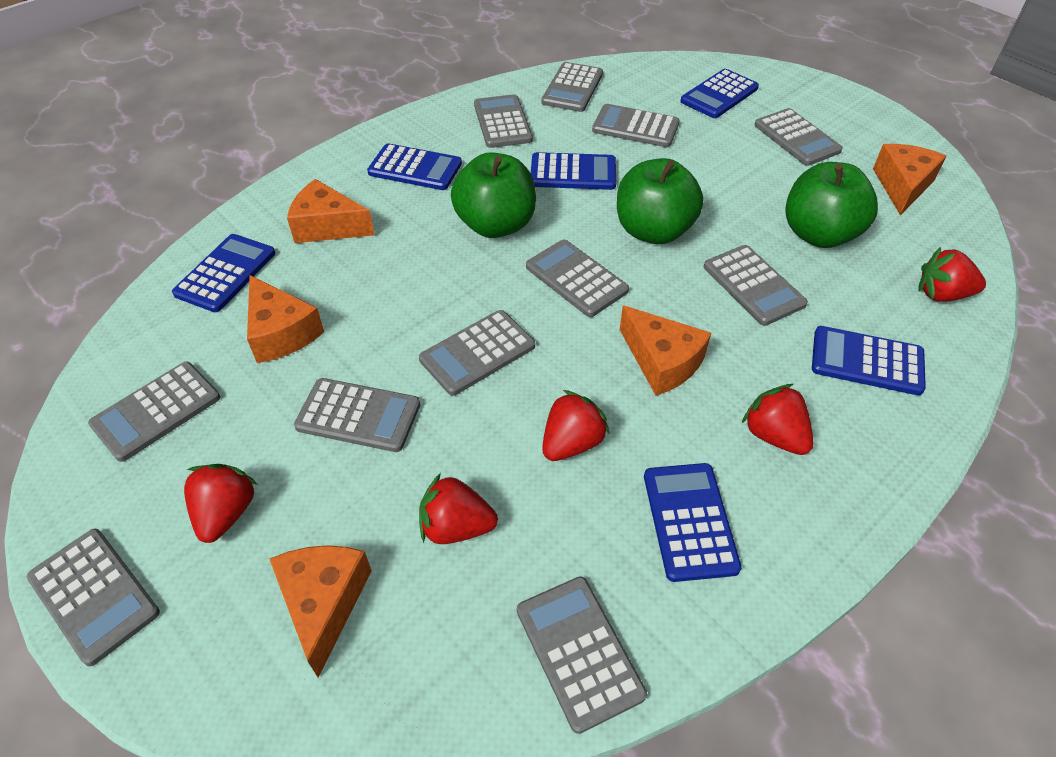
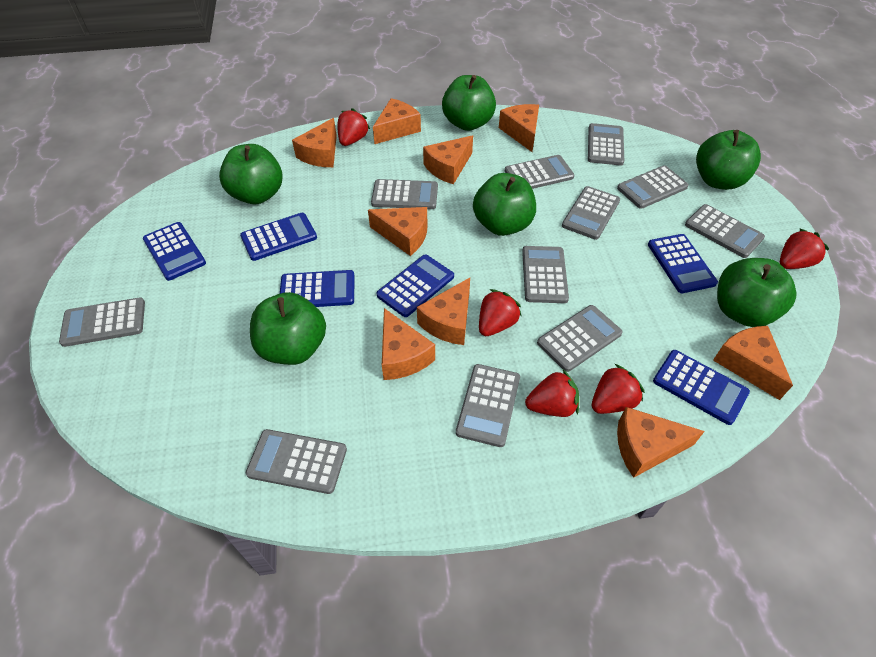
green apple: [451,152,536,238] [617,158,703,244] [785,162,878,248] = 3 -> [219,144,283,204] [250,292,326,365] [442,75,496,131] [473,173,536,236] [696,130,761,190] [717,258,796,327] = 6
orange cheese: [247,275,324,363] [270,545,372,678] [287,179,375,243] [620,306,711,396] [873,144,947,215] = 5 -> [292,118,337,167] [368,207,427,256] [373,98,421,144] [382,308,435,380] [417,278,470,345] [423,135,473,184] [499,104,539,152] [617,407,705,478] [713,326,793,400] = 9

